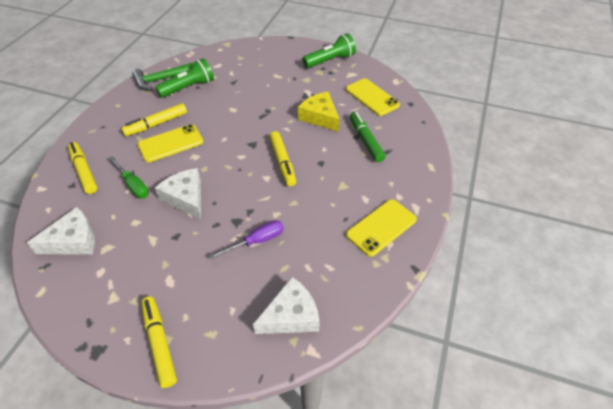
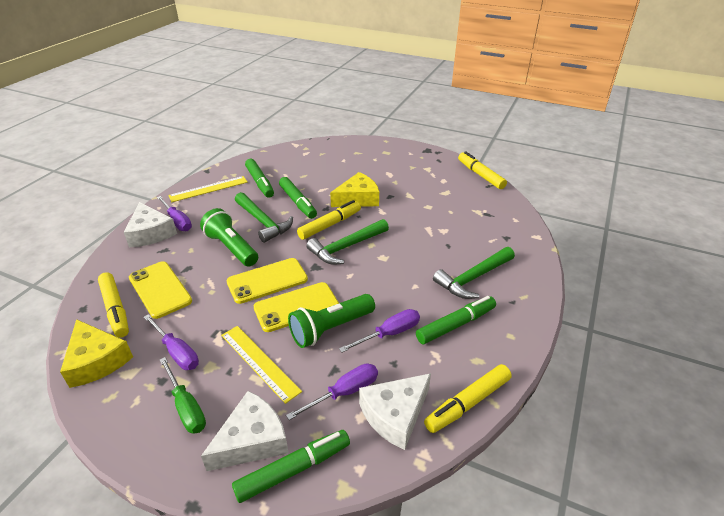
green hammer: [132,62,195,90] = 1 -> [235,192,293,243] [306,219,389,265] [433,247,515,299] = 3
green marker: [350,112,385,162] = 1 -> [232,430,350,503] [245,159,274,198] [279,177,317,219] [416,296,496,344] = 4
purple screwdriver: [209,220,284,259] = 1 -> [144,314,199,370] [157,196,192,231] [286,363,378,420] [339,309,420,352] = 4
yellow cheese: [298,92,340,132] = 1 -> [60,319,133,388] [330,172,379,207] = 2
yellow ruler: none = 0 -> [168,176,248,202] [221,326,302,404] = 2

